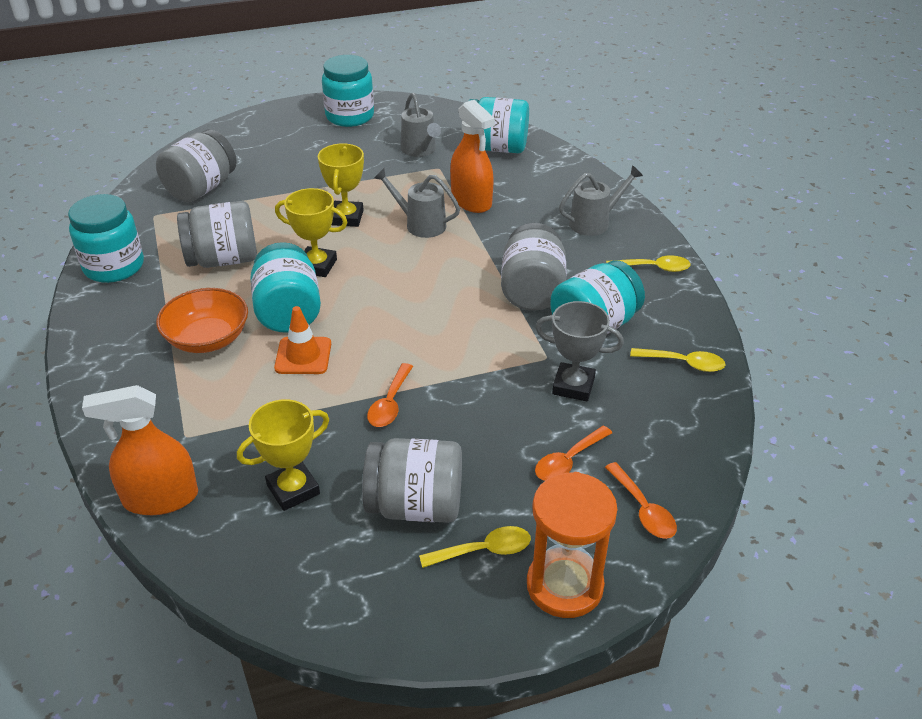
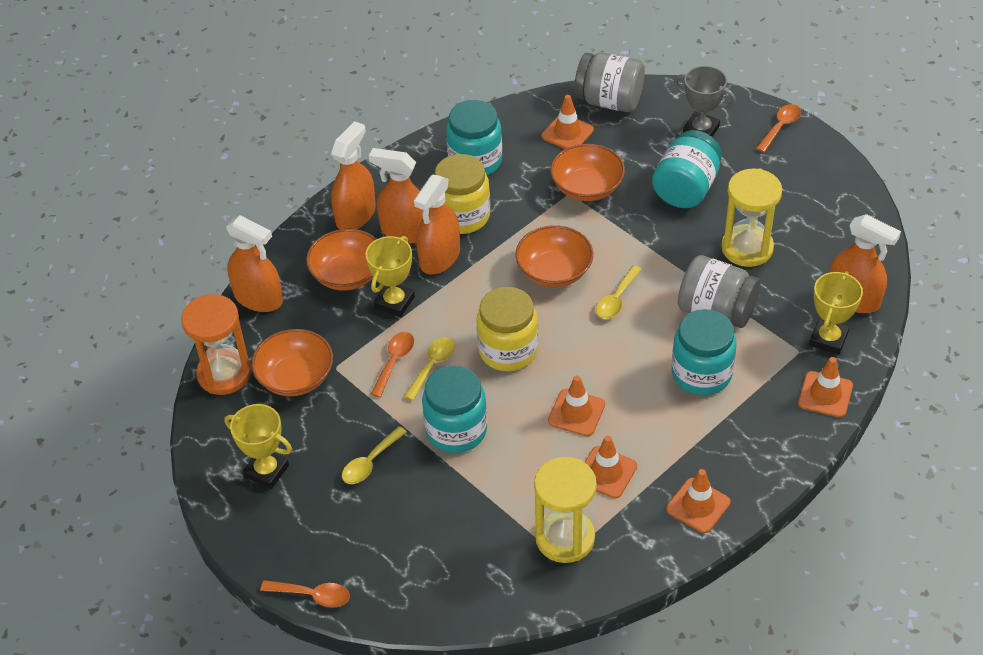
grey jar: [156,129,237,202] [177,201,257,268] [362,438,462,523] [501,223,566,311] = 4 -> [574,53,645,112] [678,255,761,328] = 2
grey watering can: [373,168,460,238] [401,93,441,157] [559,165,643,236] = 3 -> none = 0
orange bowl: [156,288,248,353] = 1 -> [251,329,333,396] [306,229,376,291] [515,225,593,287] [550,144,625,201] = 4
orange spray bottle: [82,385,198,515] [450,100,495,213] = 2 -> [226,215,283,312] [331,121,376,229] [369,148,423,244] [414,174,460,274] [829,214,901,313] = 5
orange traffic cone: [274,306,331,374] = 1 -> [542,95,594,149] [548,376,605,436] [584,436,637,498] [666,469,730,533] [798,357,853,418] = 5
turquoise jar: [68,194,144,283] [250,242,321,333] [322,55,374,127] [469,97,529,153] [550,260,645,334] = 5 -> [422,366,487,453] [446,100,502,175] [652,130,722,208] [672,309,737,395] = 4
yellow hourglass: none = 0 -> [534,457,597,563] [721,169,782,267] = 2
yellow jar: none = 0 -> [435,154,490,234] [476,287,538,371] = 2

